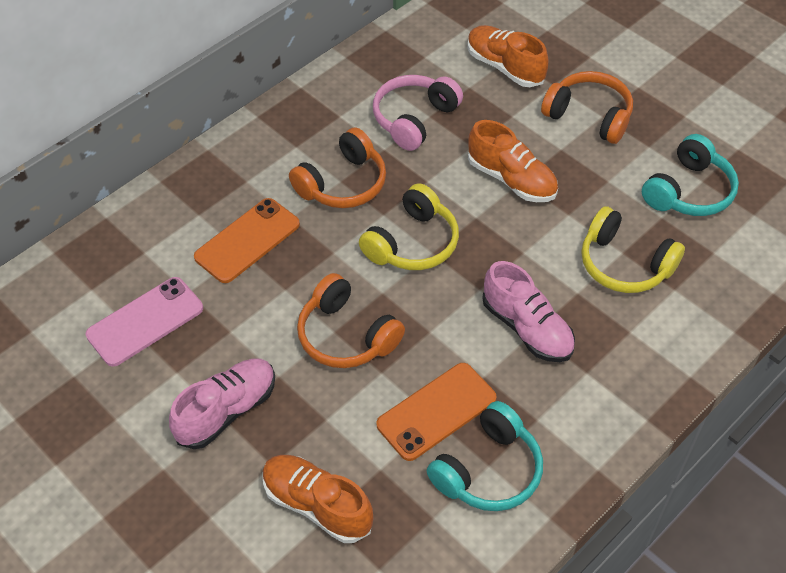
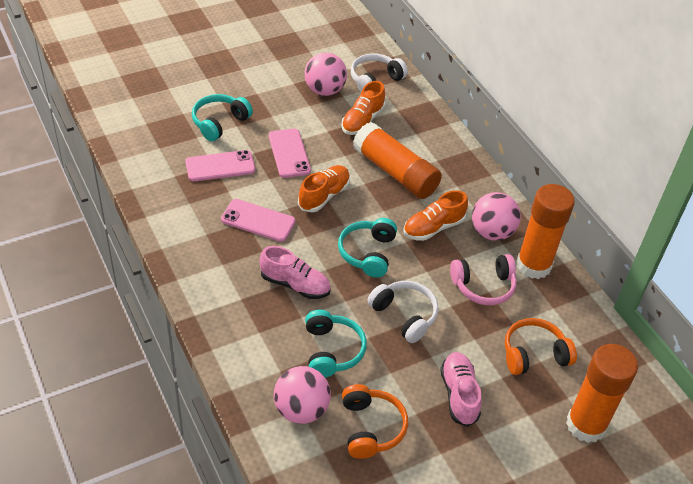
orange glue stick: none = 0 -> [353,122,442,199] [516,184,575,279] [566,344,638,443] = 3
orange headphones: [289,127,386,208] [297,273,405,368] [541,71,633,144] = 3 -> [342,384,408,459] [505,318,577,375] = 2
orange phone: [194,198,300,283] [376,363,497,461] = 2 -> none = 0
pink ball: none = 0 -> [274,366,331,424] [304,53,347,96] [472,192,521,241] = 3
pink phone: [86,277,203,367] = 1 -> [185,150,255,181] [221,199,295,242] [269,129,311,178] = 3
turquoise headphones: [426,401,543,511] [642,134,739,216] = 2 -> [192,94,253,142] [305,310,367,378] [338,218,397,277] = 3
white headphones: none = 0 -> [351,53,408,92] [367,281,438,343] = 2
yellow headphones: [359,183,459,270] [582,206,685,293] = 2 -> none = 0

